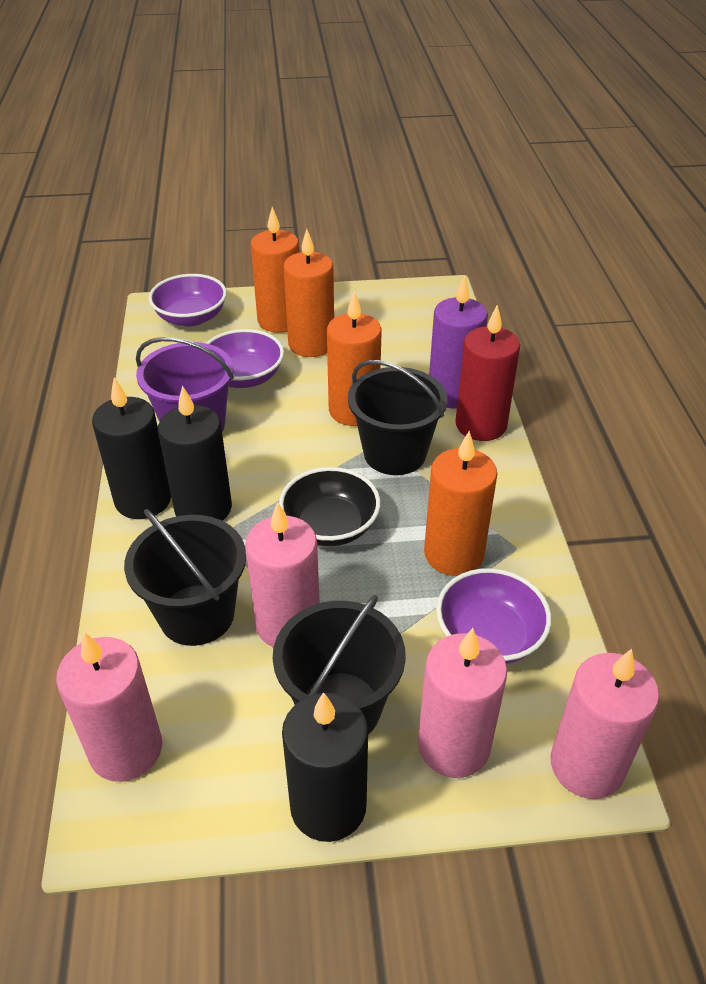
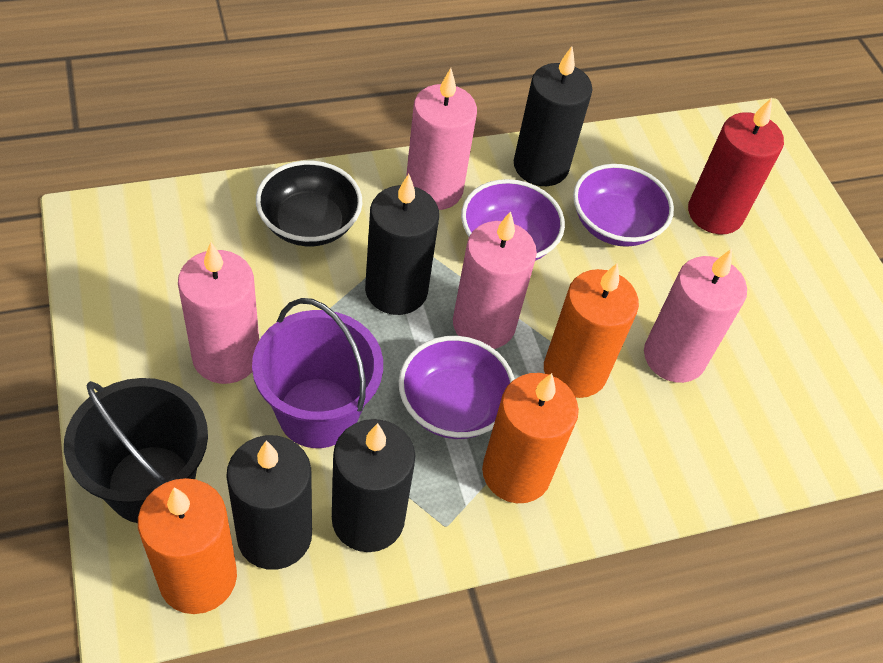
black bucket: [124,509,246,646] [273,595,406,734] [348,360,448,475] = 3 -> [64,378,208,523] = 1
black candle: [92,378,171,519] [158,386,232,521] [282,692,368,842] = 3 -> [226,435,312,570] [332,419,415,552] [365,174,439,315] [514,46,592,186] = 4
orange candle: [251,207,299,333] [283,229,334,357] [327,291,382,426] [424,431,497,576] = 4 -> [138,478,237,614] [482,373,579,503] [544,263,639,398] = 3
purple candle: [429,275,488,409] = 1 -> none = 0

